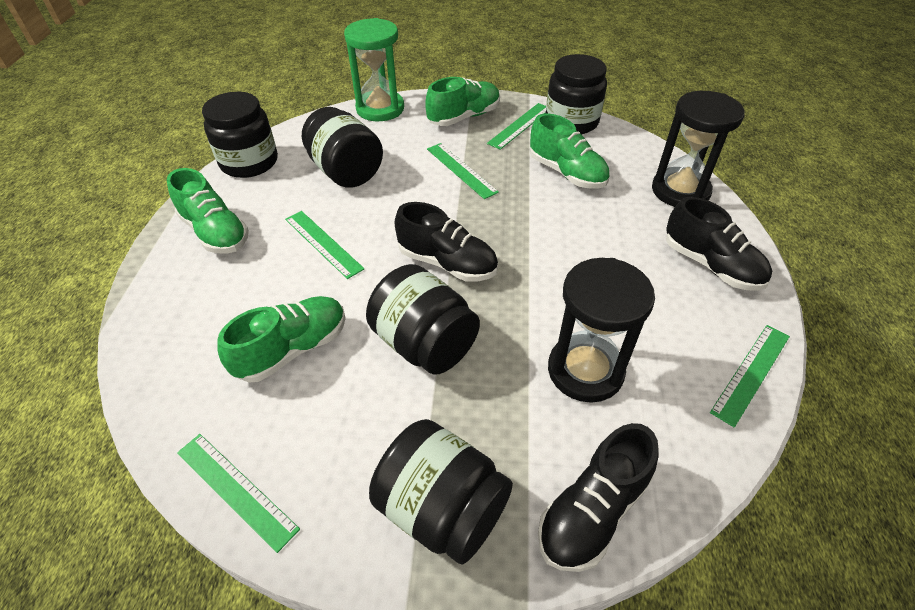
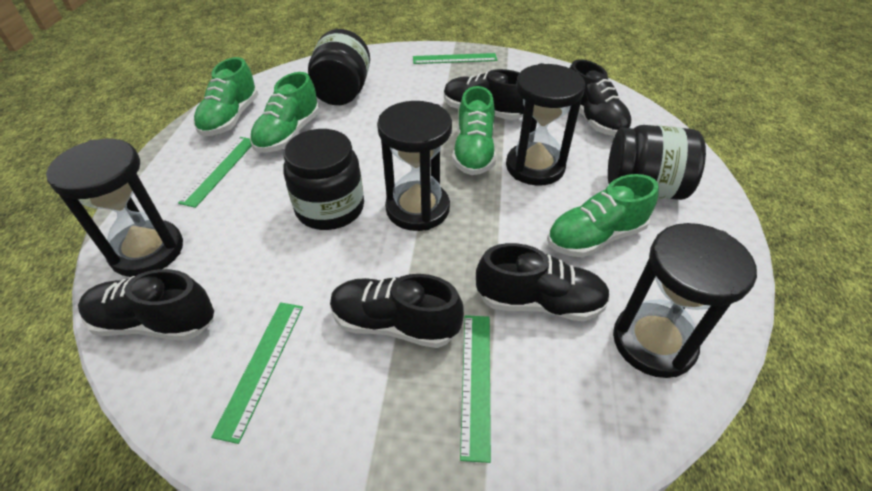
black hourglass: [548,258,655,403] [652,91,745,207] = 2 -> [46,139,183,277] [377,101,452,231] [506,63,585,186] [613,223,757,378] = 4
black jar: [202,92,278,178] [302,107,383,188] [366,264,480,375] [369,419,513,565] [546,54,607,134] = 5 -> [283,129,364,230] [308,29,370,105] [608,125,706,200] = 3
black shoe: [395,202,498,282] [538,423,659,572] [666,197,772,291] = 3 -> [78,269,214,341] [330,274,464,348] [444,69,524,120] [476,243,610,321] [570,59,632,136] = 5
green hourglass: [344,18,404,121] = 1 -> none = 0
green ruler: [177,434,300,553] [285,211,364,279] [427,143,499,199] [487,103,546,150] [710,325,790,427] = 5 -> [178,137,252,208] [211,302,303,444] [413,53,497,64] [460,315,491,463] = 4

